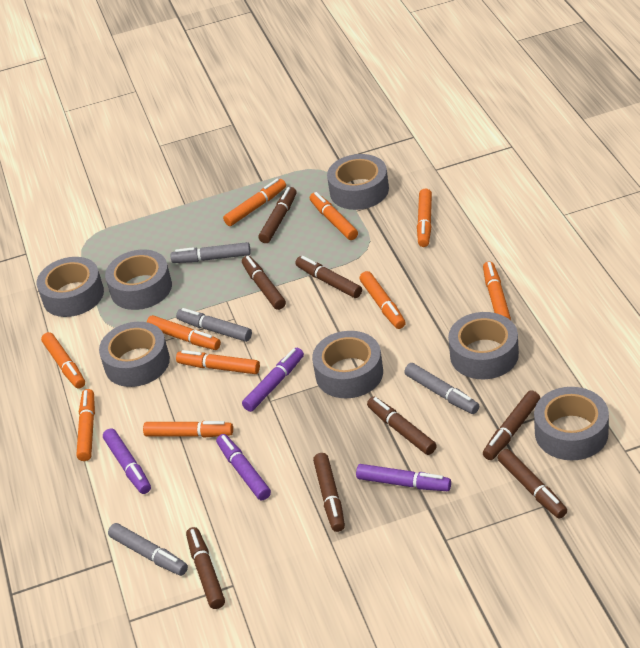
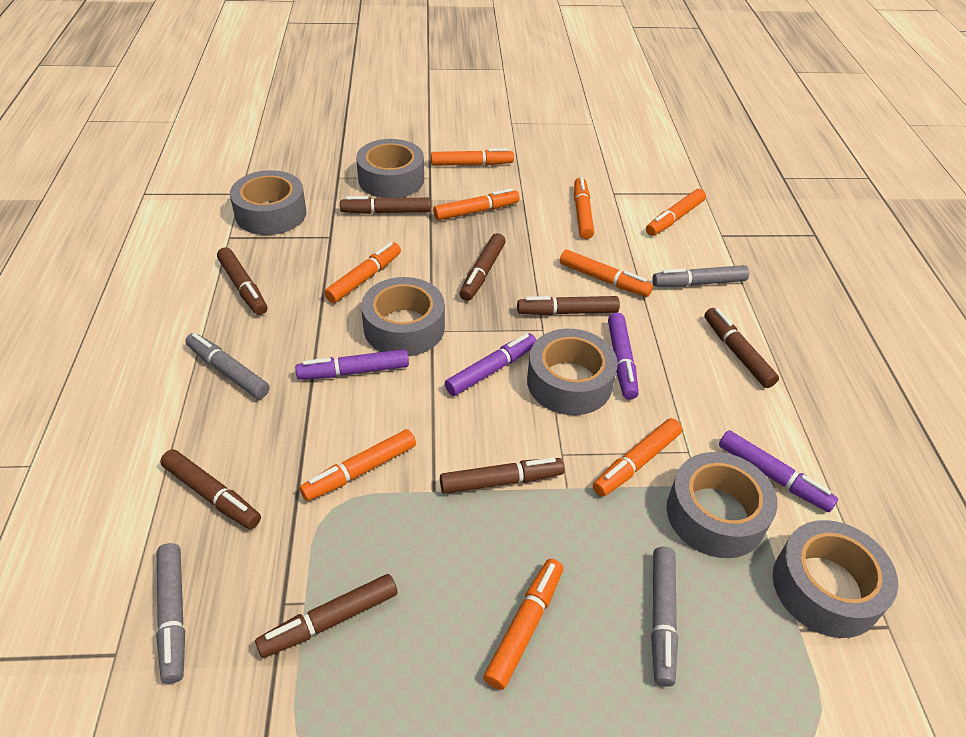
grey tape: [37,257,104,317] [99,322,170,387] [105,250,172,310] [312,331,383,398] [327,154,389,210] [448,312,519,379] [534,387,609,460] = 7 -> [230,170,307,235] [356,139,424,198] [361,277,445,356] [527,329,618,415] [667,452,778,558] [773,520,898,638] = 6
orange marker: [41,332,85,389] [76,389,95,461] [143,421,233,438] [147,315,221,350] [176,350,260,374] [223,178,286,226] [310,192,358,240] [360,271,406,329] [417,189,432,247] [483,261,511,320] = 10 -> [300,429,416,501] [324,242,401,303] [431,148,514,166] [433,188,519,220] [484,559,563,690] [560,250,653,297] [574,177,594,239] [593,418,682,497] [646,189,706,236] = 9

